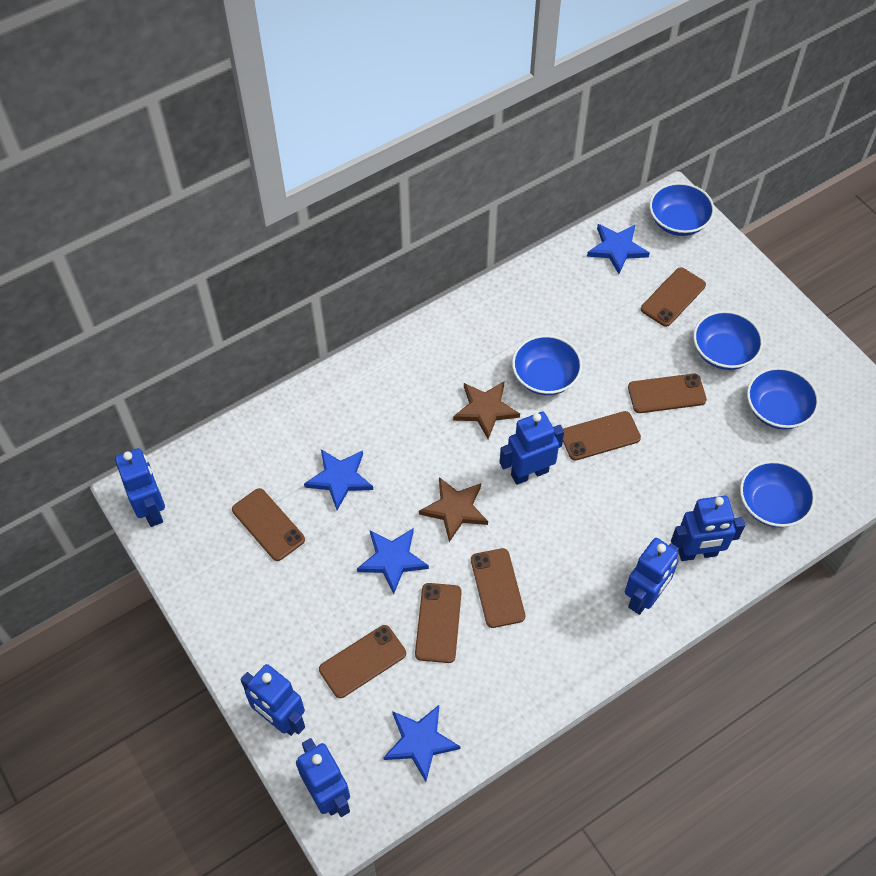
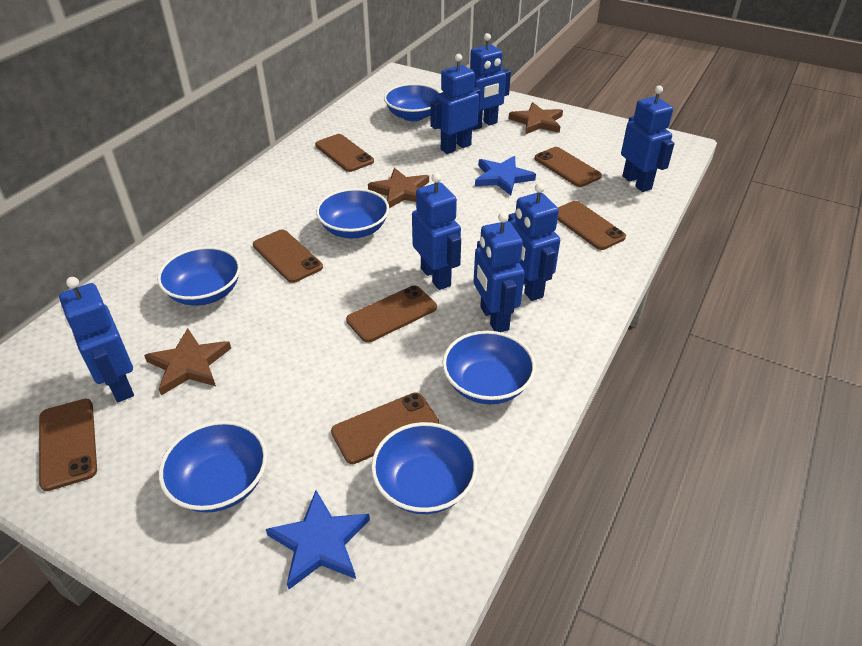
blue bowl: [512,335,582,395] [649,182,715,236] [693,311,763,370] [740,460,816,528] [747,367,819,429] = 5 -> [157,246,241,306] [159,421,267,513] [316,188,389,238] [371,422,477,514] [384,83,441,121] [442,331,536,404] = 6
blue robot: [115,448,165,527] [240,664,305,736] [296,738,350,817] [500,412,564,485] [625,538,679,615] [671,495,745,561] = 6 -> [59,277,134,402] [412,173,461,290] [431,54,481,154] [470,33,511,130] [474,212,525,332] [508,183,560,301] [621,85,675,192] = 7
blue star: [304,449,373,510] [357,529,429,594] [383,705,461,782] [587,224,650,274] = 4 -> [266,490,370,589] [475,156,536,195] = 2
brown star: [419,477,488,542] [453,382,520,439] = 2 -> [144,328,231,395] [368,168,429,208] [509,102,563,135] = 3

